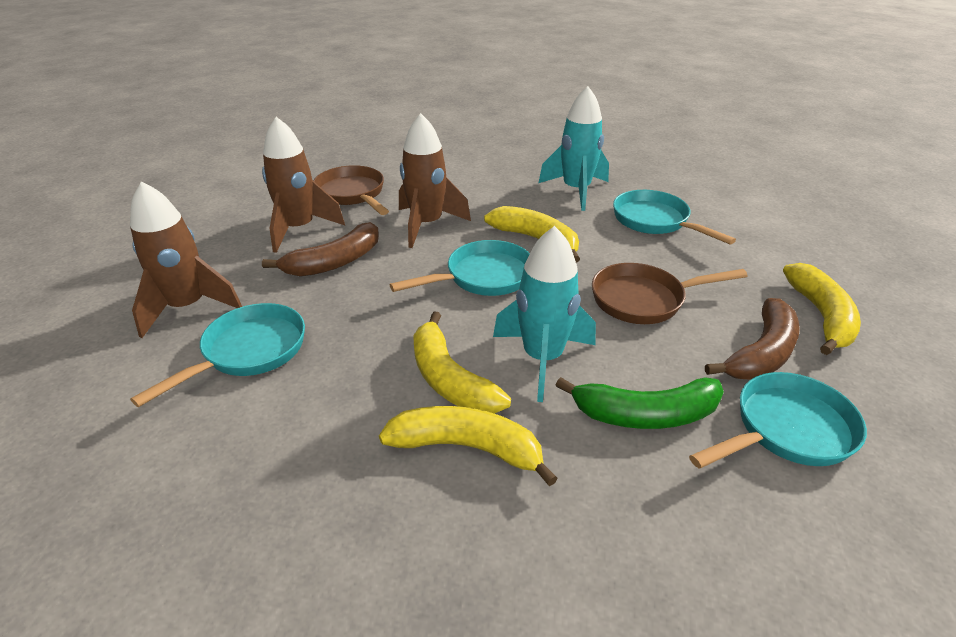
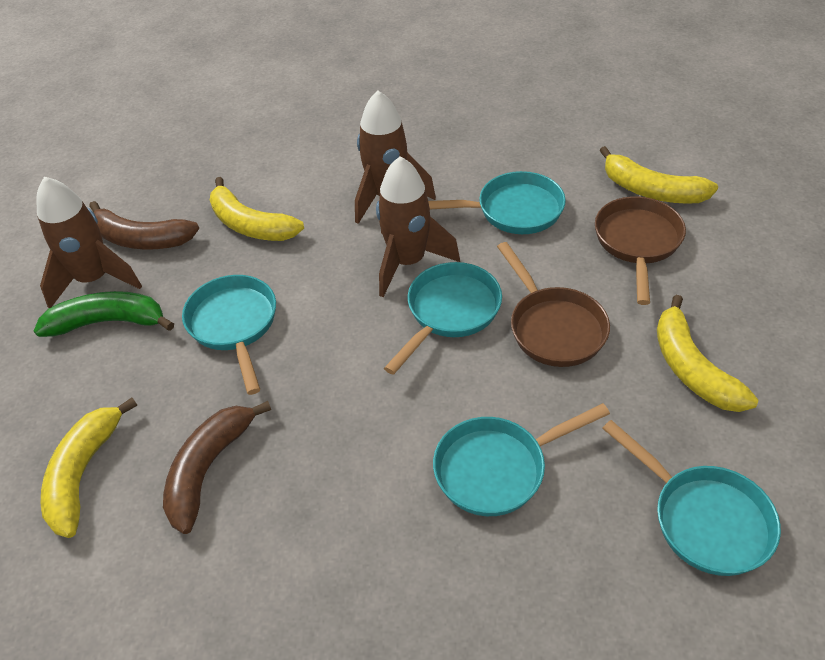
turquoise pan: [130,303,305,407] [389,240,530,296] [613,190,736,245] [689,372,867,469] = 4 -> [182,275,276,395] [384,262,502,375] [428,171,566,234] [433,403,610,516] [602,420,781,576] = 5
turquoise rocket: [493,226,596,402] [539,86,609,211] = 2 -> none = 0

